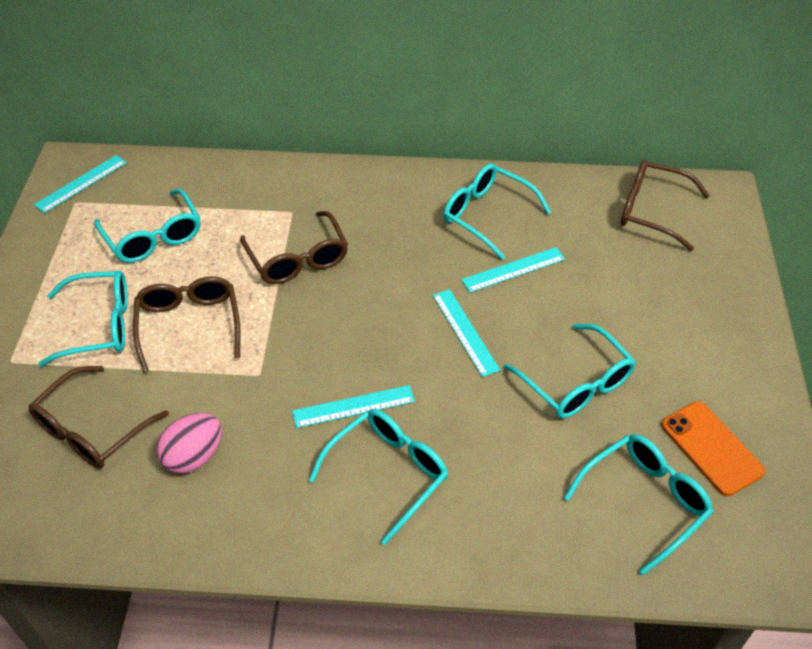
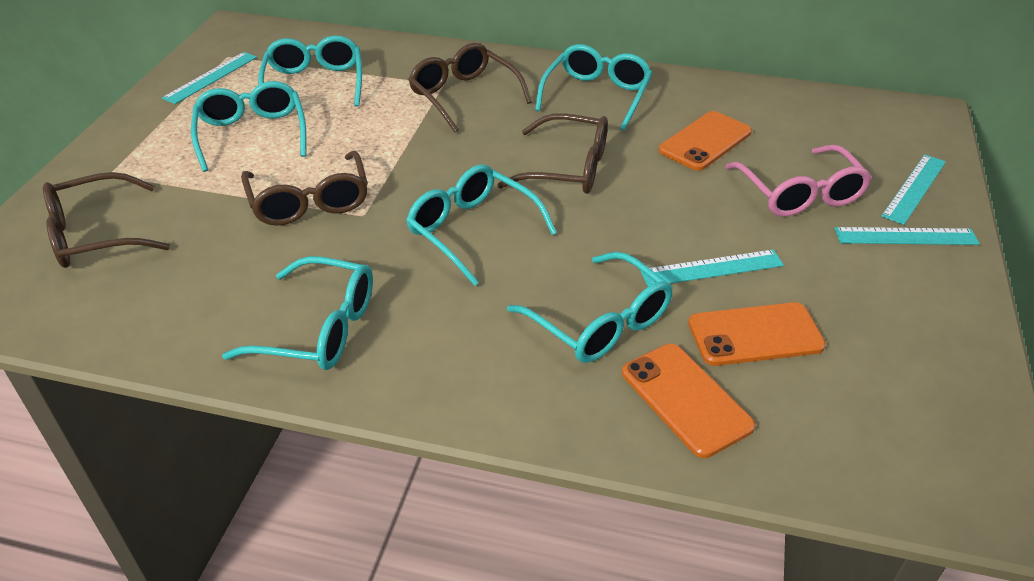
orange phone: [661,401,765,496] = 1 -> [622,344,755,458] [659,111,752,171] [688,302,826,366] = 3
pink egg: [156,413,222,474] = 1 -> none = 0
pink glasses: none = 0 -> [726,145,872,217] = 1

